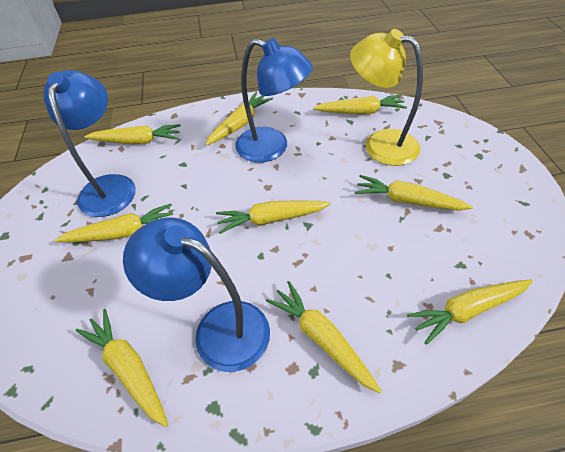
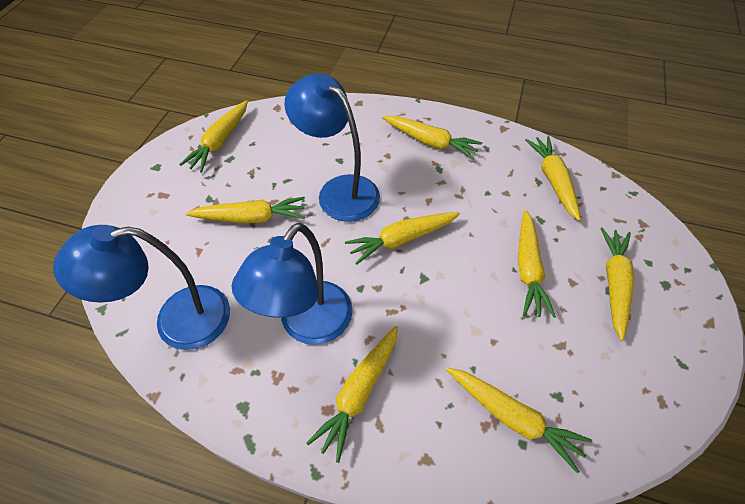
yellow lamp: [350,29,423,166] = 1 -> none = 0

